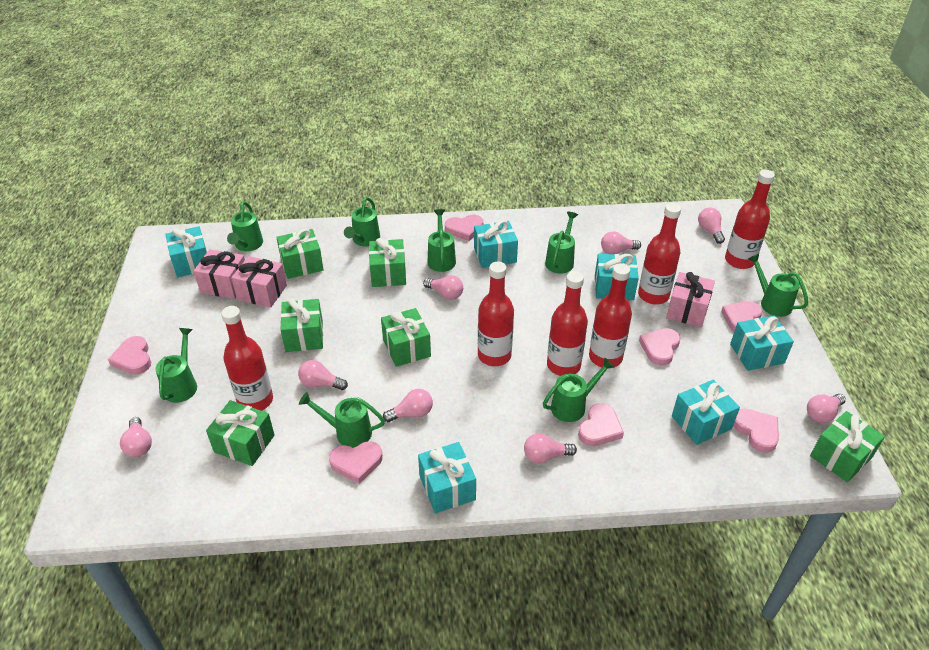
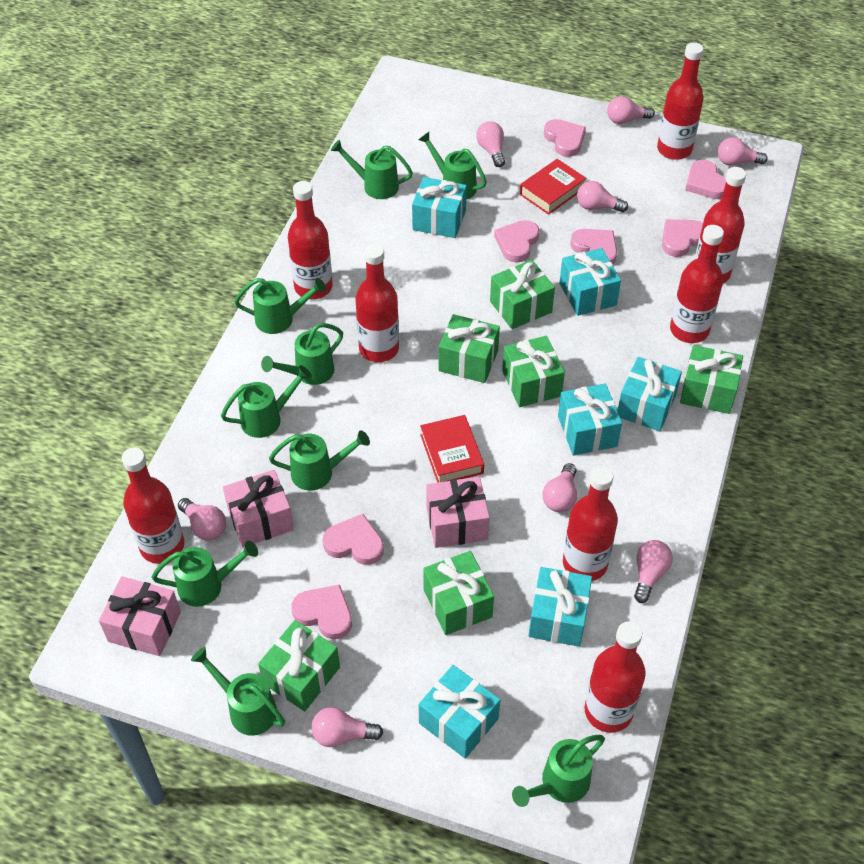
green watering can: [155,328,197,403] [227,201,263,251] [299,392,385,448] [344,197,380,246] [428,209,456,272] [543,358,615,422] [545,212,578,274] [748,254,808,317] = 8 -> [152,541,258,607] [191,647,285,736] [221,365,312,438] [234,278,326,334] [261,323,343,385] [269,430,370,491] [331,140,413,199] [418,132,487,200] [512,735,605,807] = 9
red book: none = 0 -> [420,415,484,483] [520,159,587,215] = 2
red bottle: [221,306,273,411] [478,262,514,366] [547,271,588,376] [589,263,632,367] [638,203,681,305] [725,170,775,269] = 6 -> [122,447,184,564] [288,181,333,299] [355,244,399,362] [563,466,618,581] [585,621,646,733] [657,42,704,160] [670,225,724,343] [695,167,746,283] = 8

